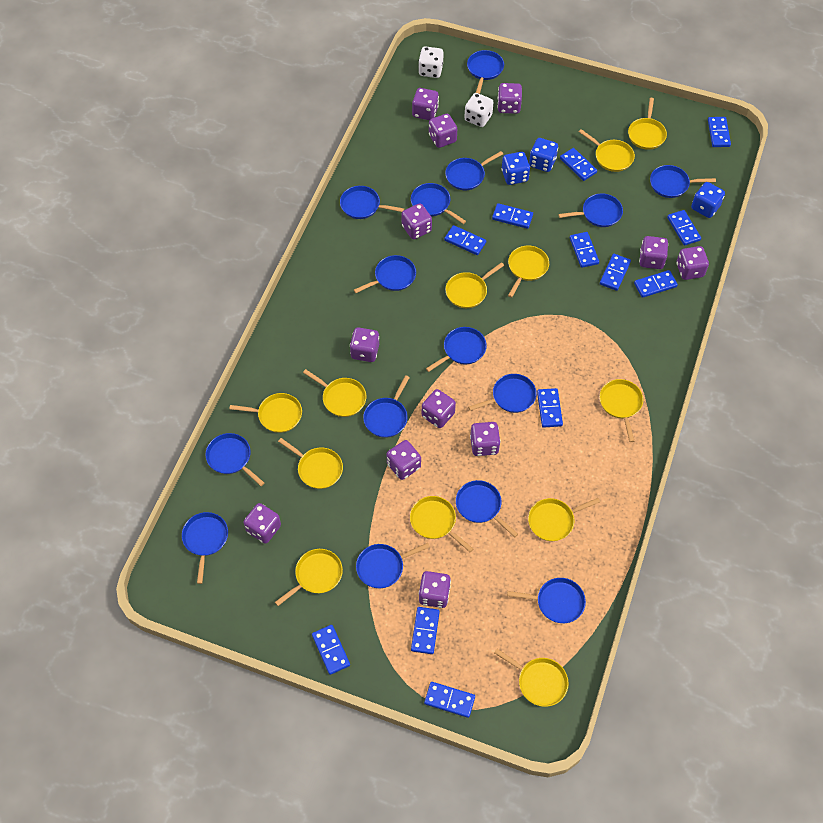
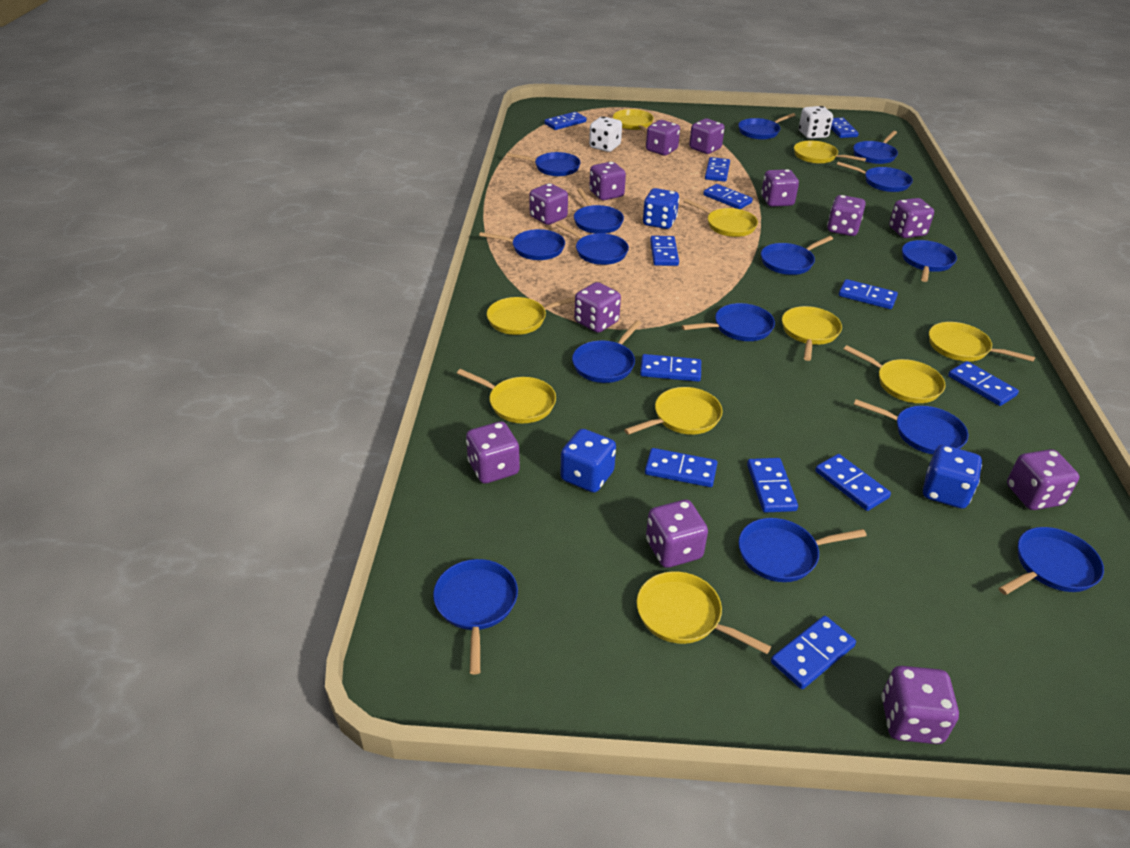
yellow pan: [230,393,302,433] [275,549,343,606] [278,438,343,489] [303,369,366,417] [410,496,473,552] [445,262,504,308] [494,649,569,707] [508,246,549,298] [528,498,600,541] [579,129,635,172] [599,379,643,442] [628,98,667,150] = 12 -> [457,369,556,423] [487,297,575,335] [613,109,654,134] [624,387,723,435] [637,571,771,654] [683,198,758,237] [782,306,842,361] [794,141,866,164] [843,345,946,403] [929,322,1035,362] = 10

